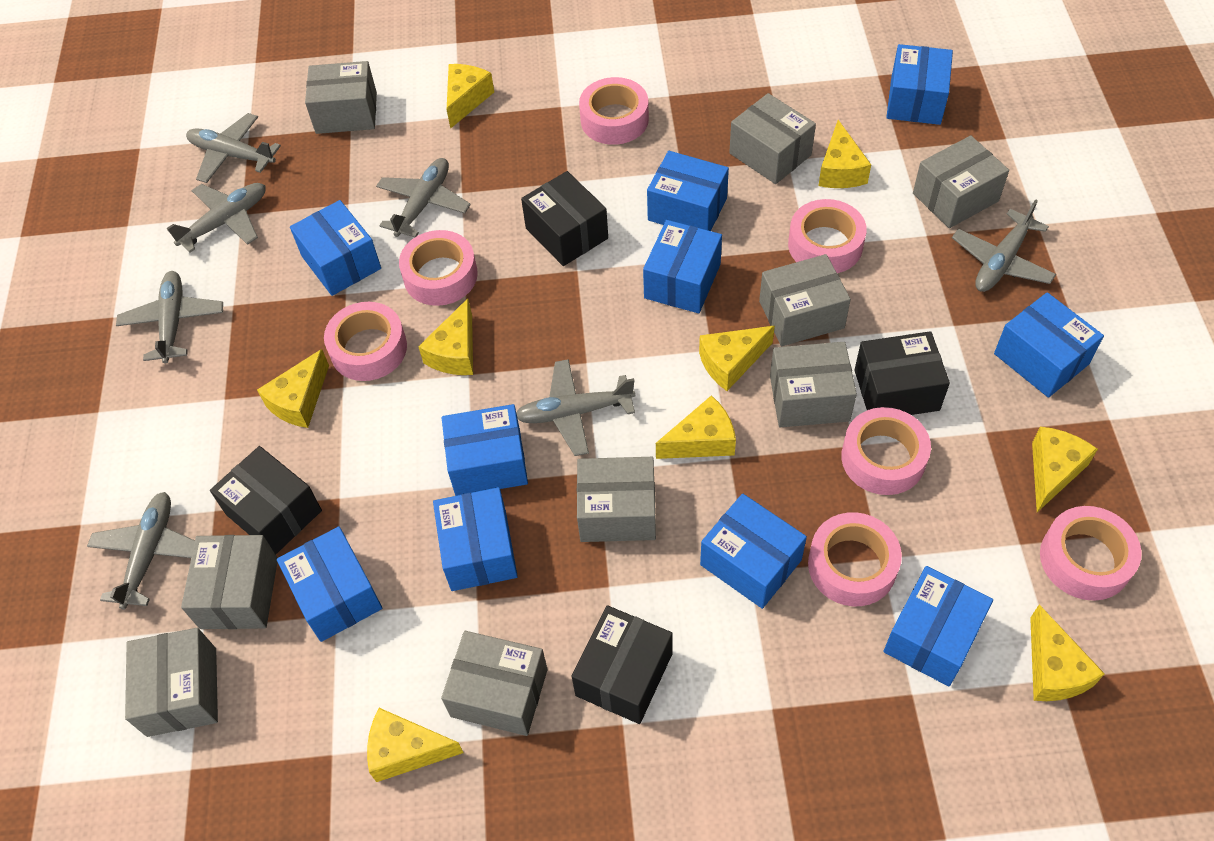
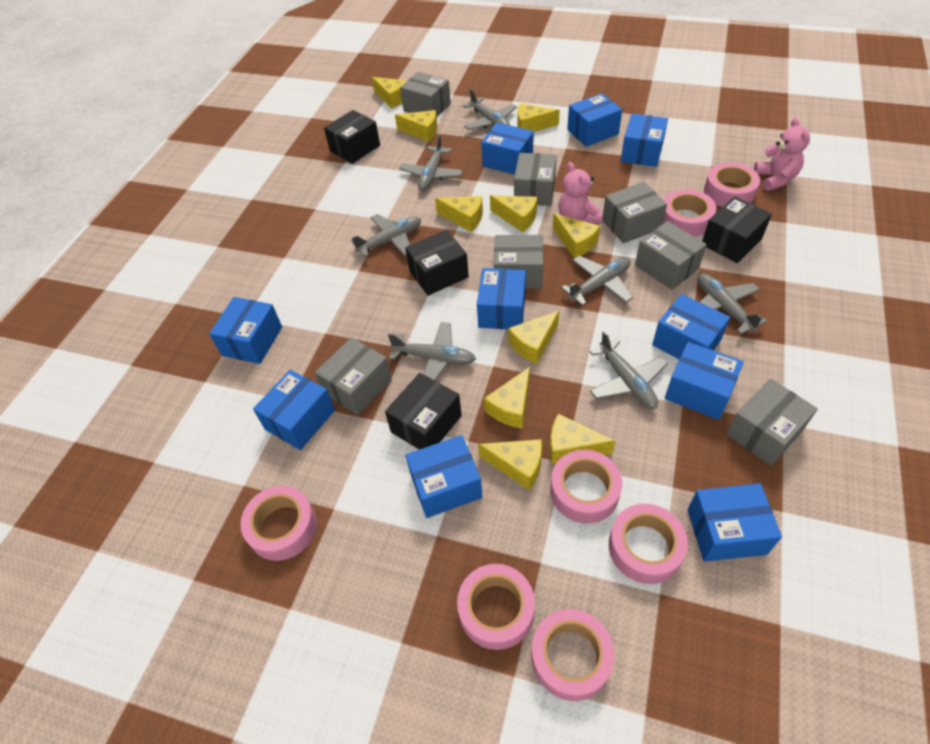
grey box: [125,628,218,737] [181,535,277,629] [305,61,377,134] [441,631,548,736] [577,457,656,542] [729,93,816,184] [759,254,851,346] [770,342,857,427] [913,136,1009,228] = 9 -> [315,337,392,415] [400,72,451,117] [493,235,543,289] [514,153,557,206] [602,182,667,243] [635,221,707,290] [726,379,818,466] = 7
pink teddy bear: none = 0 -> [558,162,602,224] [754,117,810,191] = 2
yellow cheese: [257,349,329,428] [367,708,463,782] [418,298,473,375] [447,64,494,129] [656,395,736,459] [699,326,775,391] [818,120,871,188] [1030,605,1105,701] [1032,427,1098,512] = 9 -> [372,77,407,108] [395,110,437,142] [435,196,483,232] [478,439,542,490] [484,367,530,429] [490,195,537,232] [508,311,559,364] [517,103,560,132] [550,414,616,464] [553,213,600,258] = 10

